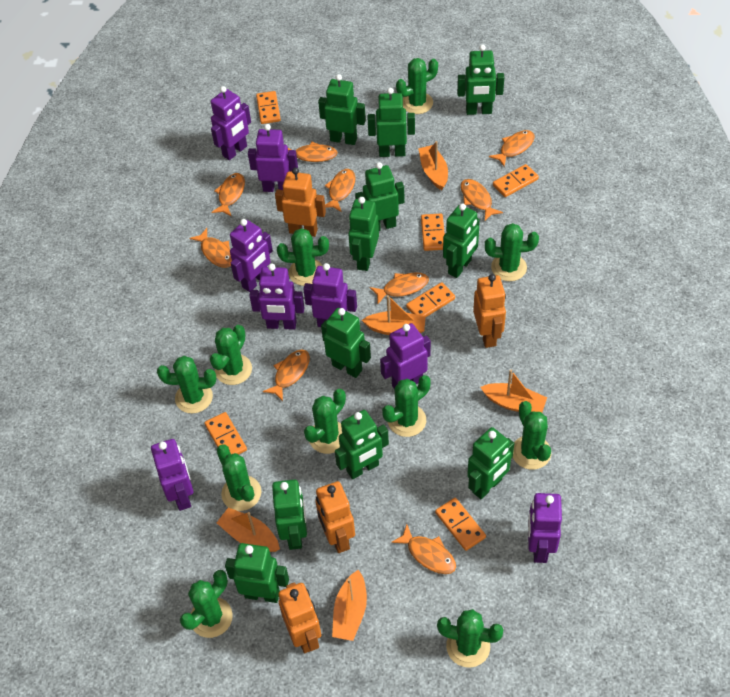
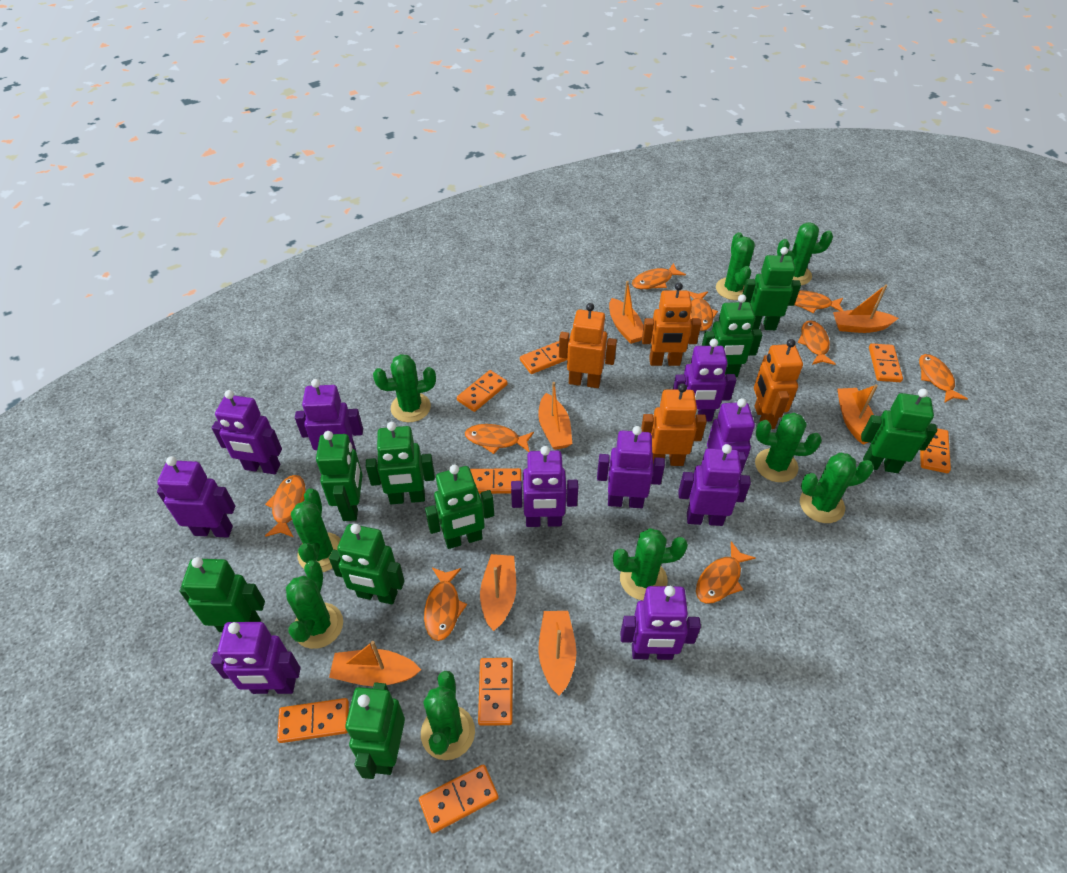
green cactus: [157,356,216,413] [180,570,233,638] [210,325,252,385] [217,445,261,511] [277,228,329,286] [304,389,346,454] [382,375,431,437] [396,58,438,114] [437,609,504,668] [485,223,539,281] [513,401,551,470] = 11 -> [286,560,343,649] [291,488,341,572] [373,354,436,422] [421,671,475,760] [613,528,688,600] [716,232,755,300] [755,413,822,482] [777,222,833,285] [800,453,874,523] = 9
green robot: [225,543,289,603] [272,480,307,550] [318,74,366,145] [321,308,371,378] [335,410,389,479] [348,197,379,271] [355,162,405,231] [368,88,415,157] [443,204,480,278] [457,44,504,115] [467,427,514,499] = 11 -> [180,557,265,632] [316,431,363,521] [329,524,405,604] [345,683,405,779] [366,422,435,504] [425,465,494,549] [702,294,762,377] [743,247,801,330] [861,389,937,473] = 9
orange boat: [217,507,280,552] [332,570,367,641] [362,295,426,335] [418,141,448,190] [480,370,547,413] = 5 -> [329,641,421,686] [480,554,516,631] [538,382,572,450] [538,611,576,695] [609,281,644,344] [833,284,898,333] [837,384,878,445] = 7
orange domino: [205,412,247,455] [256,91,281,124] [406,282,455,318] [421,214,445,251] [435,498,486,551] [493,164,539,197] = 6 -> [277,698,349,743] [419,764,499,833] [457,370,508,412] [470,468,521,494] [478,658,513,726] [520,341,567,374] [869,343,903,382] [920,428,951,473] = 8
purple robot: [151,439,193,511] [211,86,251,160] [230,219,273,292] [248,124,298,192] [249,264,304,330] [303,263,357,327] [380,323,431,389] [528,493,562,563] = 8 -> [157,456,235,538] [211,622,301,694] [212,390,282,474] [295,379,363,450] [511,446,578,527] [597,426,665,508] [620,586,701,660] [673,339,736,422] [678,444,751,526] [707,398,755,474] = 10

